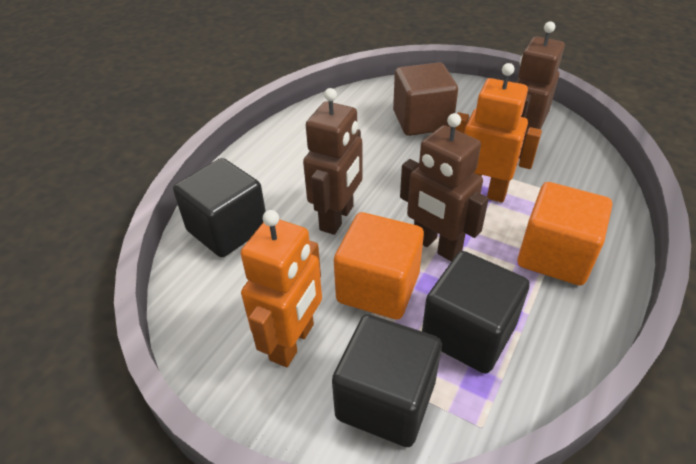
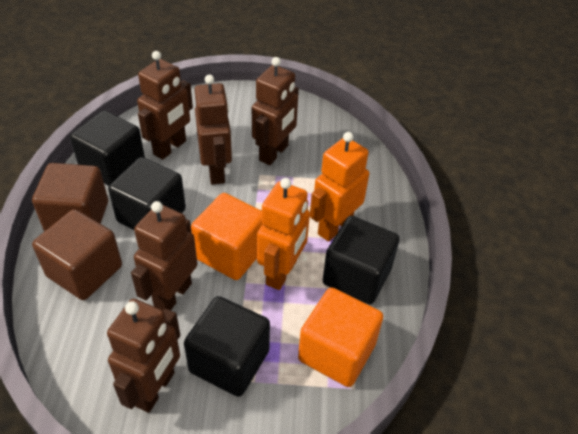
black cube: [173,158,266,257] [332,314,442,447] [422,251,530,374] = 3 -> [70,110,145,186] [108,157,186,230] [184,296,270,397] [323,216,400,304] = 4
brown cube: [393,62,458,136] = 1 -> [32,163,108,232] [32,209,122,300] = 2
brown robot: [303,88,363,235] [400,113,489,262] [515,21,565,158] = 3 -> [107,298,180,413] [131,201,198,311] [137,51,193,160] [195,75,232,185] [252,57,299,165] = 5

